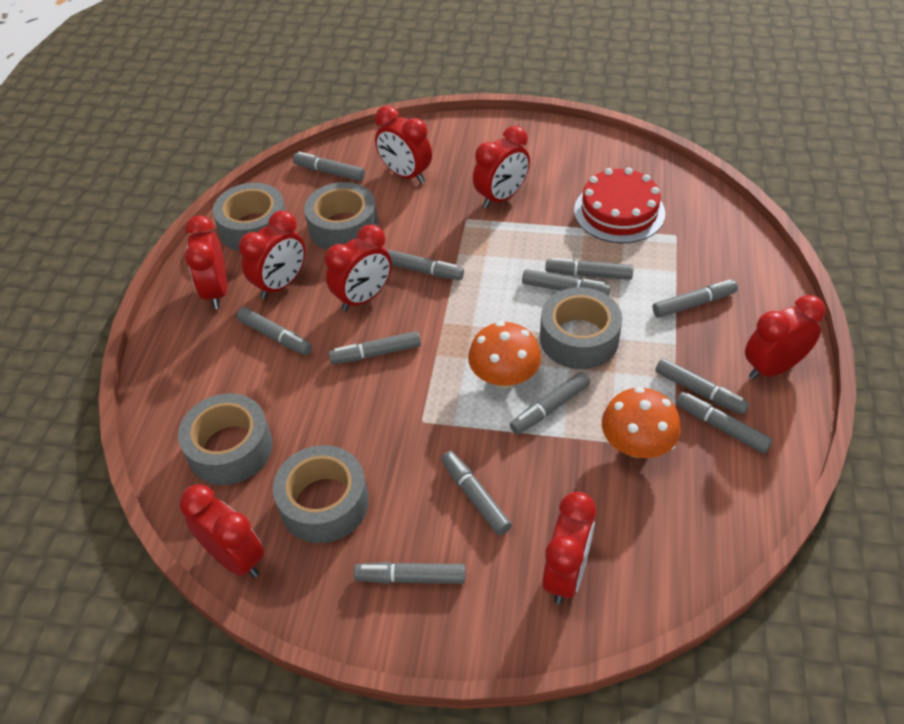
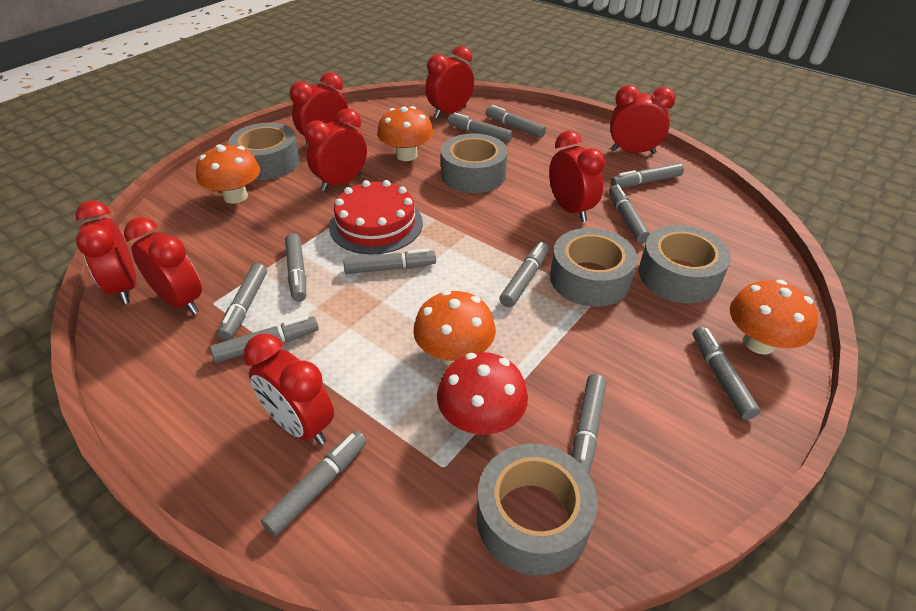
orange mushroom: [468,321,541,389] [602,387,681,458] = 2 -> [196,144,260,204] [377,106,434,161] [413,290,496,365] [730,280,818,355] = 4
red mushroom: none = 0 -> [437,352,528,435] = 1

